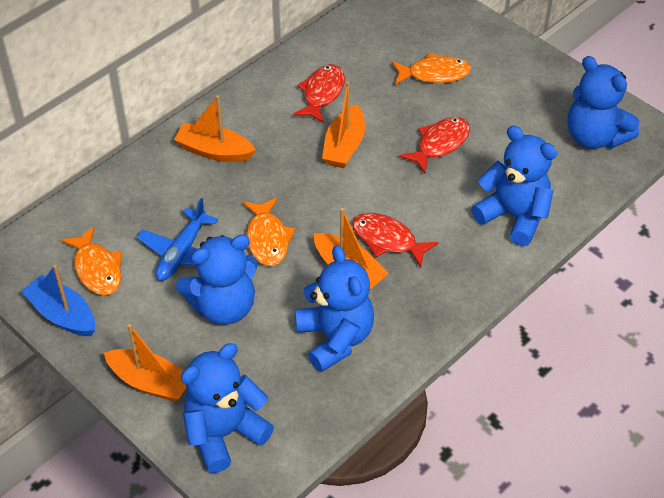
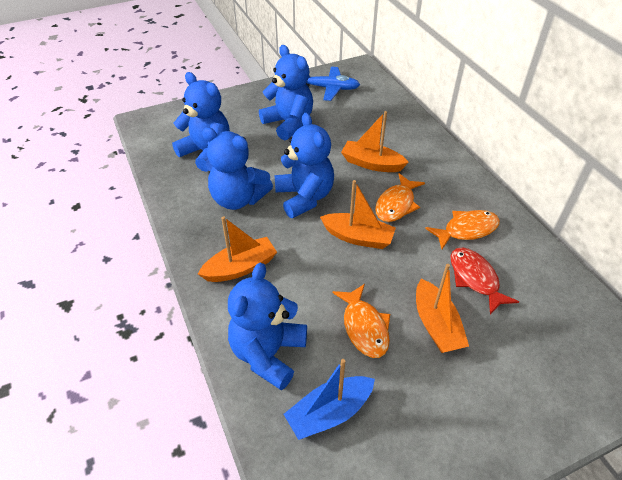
red fish: [293,64,345,123] [352,213,439,268] [399,117,470,173] = 3 -> [450,247,519,315] = 1

